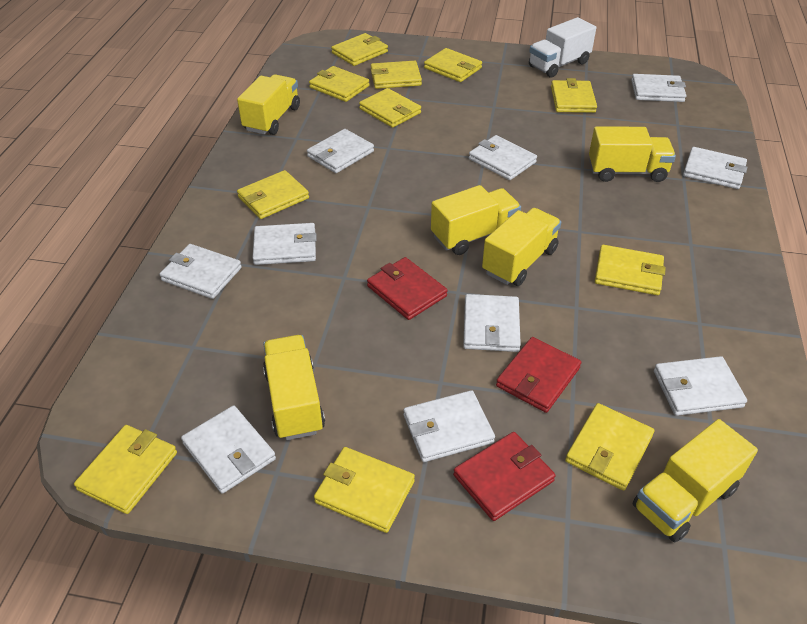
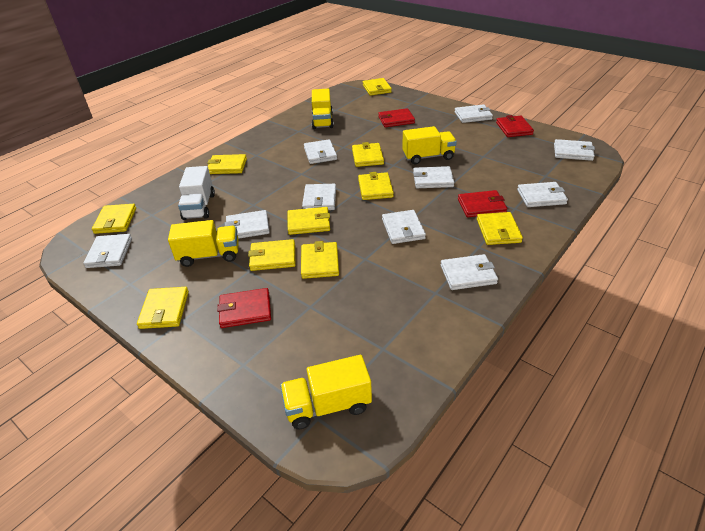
red wallet: [367,257,447,320] [453,432,556,521] [496,337,581,413] = 3 -> [217,288,271,328] [378,108,415,127] [458,190,507,217] [496,115,534,137] = 4
yellow truck: [237,74,300,135] [263,335,325,440] [431,185,521,255] [482,208,561,286] [589,126,676,182] [633,419,758,542] = 6 -> [168,220,239,267] [280,355,372,430] [312,88,334,129] [402,126,457,164] = 4
yellow wallet: [74,425,177,514] [237,170,309,219] [309,66,370,102] [314,447,415,533] [331,33,388,66] [359,88,421,128] [371,61,422,89] [424,48,482,82] [551,78,597,113] [565,403,654,490] [595,245,666,295] = 11 -> [92,204,136,234] [137,287,189,329] [207,154,247,174] [248,239,295,271] [288,207,330,235] [301,241,339,279] [352,142,384,167] [358,172,394,200] [363,78,392,96] [477,212,523,245] = 10

